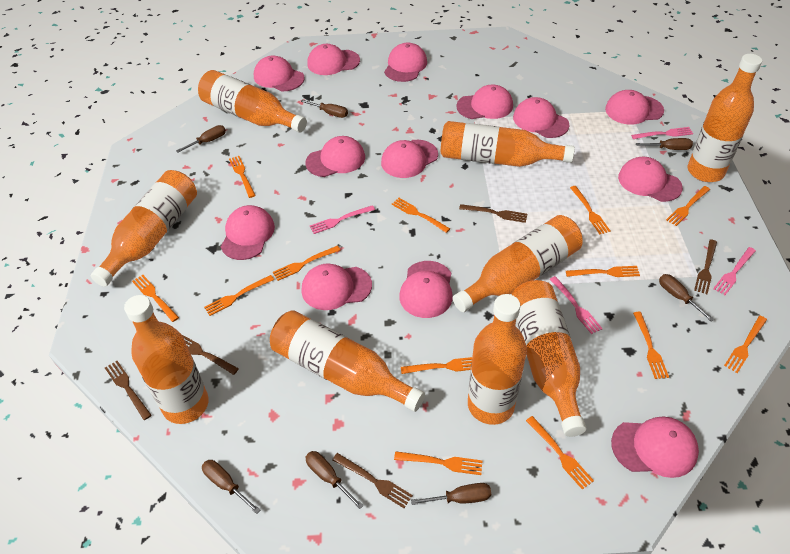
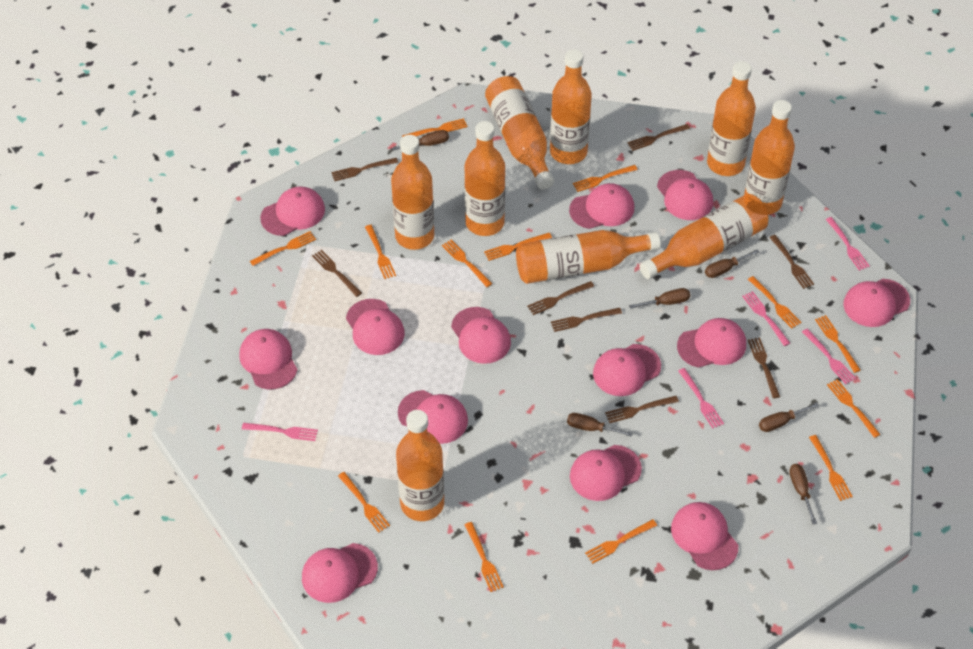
brown fork: [105,361,152,420] [182,335,239,375] [332,453,413,508] [459,204,527,223] [694,239,717,294] = 5 -> [312,250,362,297] [331,158,398,181] [527,281,594,315] [551,308,622,332] [605,396,679,423] [627,124,690,151] [748,338,780,398] [769,235,814,289] = 8
brown screwdriver: [176,125,226,152] [202,460,260,514] [301,99,348,118] [305,451,363,510] [411,483,491,505] [636,138,693,150] [659,274,714,322] = 7 -> [392,130,449,151] [567,413,633,437] [629,288,690,309] [705,249,759,278] [759,402,819,432] [789,464,817,524] = 6
pink fork: [310,205,375,234] [550,276,603,334] [631,127,693,139] [713,247,756,295] = 4 -> [242,423,318,441] [678,368,724,429] [742,291,790,346] [802,329,856,384] [826,217,870,271] = 5

